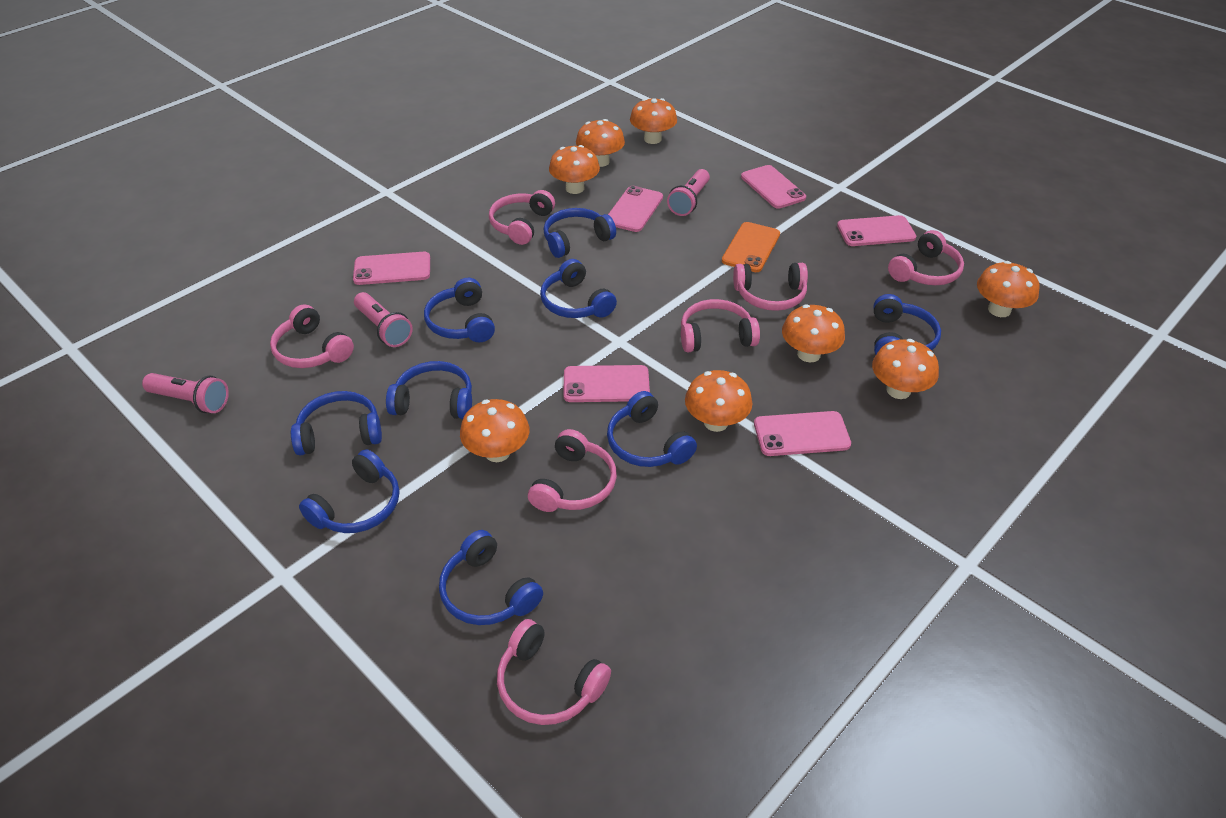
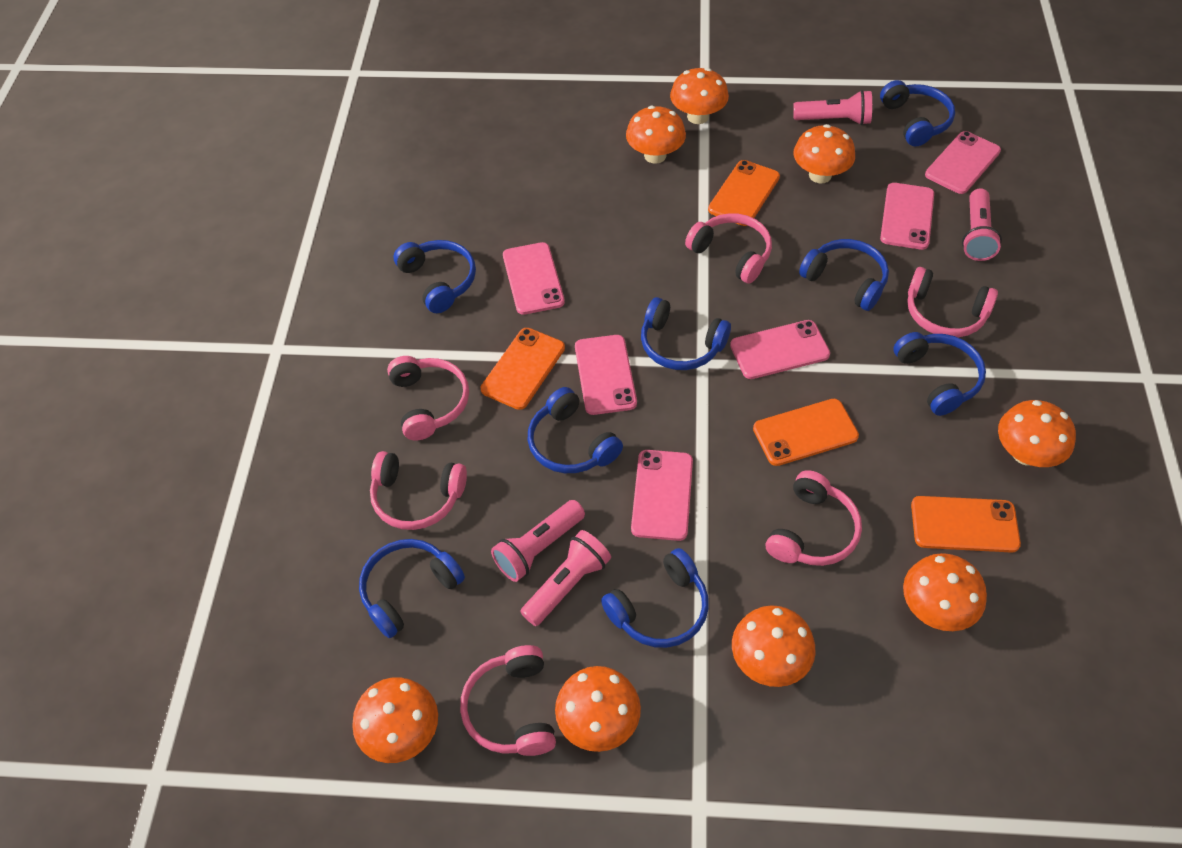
blue headphones: [291,391,382,455] [299,449,399,533] [386,361,472,419] [424,278,495,342] [439,530,543,625] [540,259,617,318] [543,208,616,258] [607,391,697,467] [874,294,941,354] = 9 -> [359,539,465,638] [393,240,476,313] [528,387,623,473] [601,548,709,648] [641,297,731,370] [799,239,889,311] [880,80,955,147] [893,332,986,416] = 8
orange phone: [722,222,780,272] = 1 -> [481,328,565,410] [708,160,780,226] [753,399,859,466] [911,496,1021,553] = 4
pink flashlight: [142,373,229,413] [354,292,413,347] [667,169,710,216] = 3 -> [491,500,585,582] [520,530,611,626] [793,90,872,125] [962,188,1002,261] = 4
pink headphones: [270,304,354,368] [489,190,555,245] [497,619,611,725] [528,429,617,512] [681,299,760,352] [733,263,808,311] [888,230,964,285] = 7 -> [370,451,467,530] [387,356,469,440] [460,645,556,756] [685,213,772,284] [766,470,862,566] [907,267,998,337] = 6

